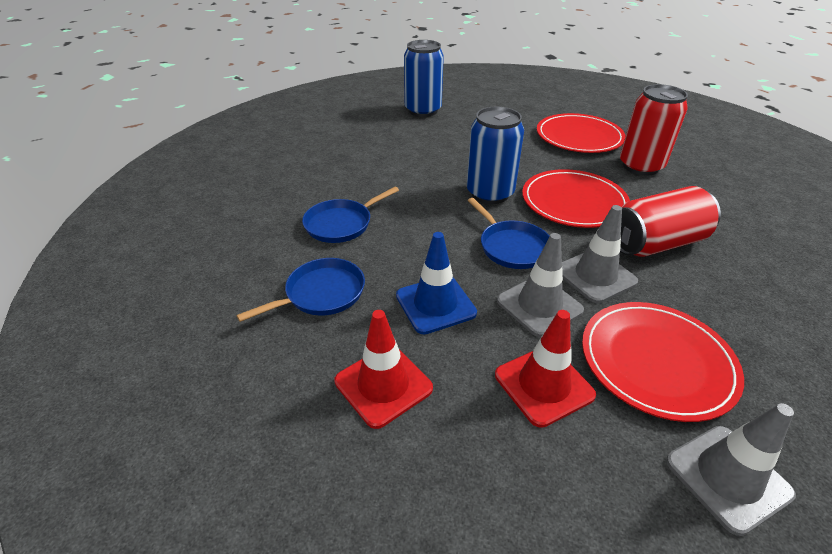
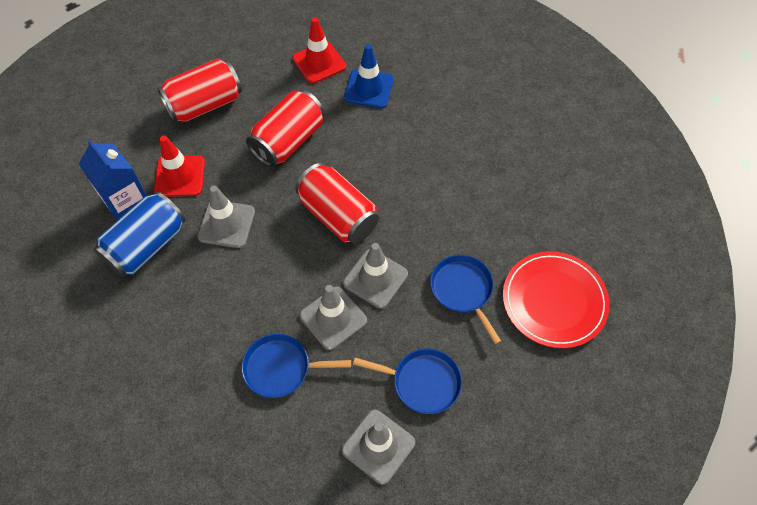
blue can: [404,40,444,117] [467,107,524,204] = 2 -> [94,192,185,277] = 1
blue carton: none = 0 -> [79,139,147,220] = 1
grey traffic cone: [497,233,584,337] [562,205,638,303] [666,403,796,536] = 3 -> [197,186,255,248] [300,285,367,350] [342,410,415,485] [343,243,408,308] = 4
red can: [620,84,688,176] [620,186,721,257] = 2 -> [157,58,242,123] [246,90,324,167] [295,163,379,244] = 3
red plate: [522,169,630,228] [537,113,626,153] [582,302,744,422] = 3 -> [503,251,610,348] = 1

